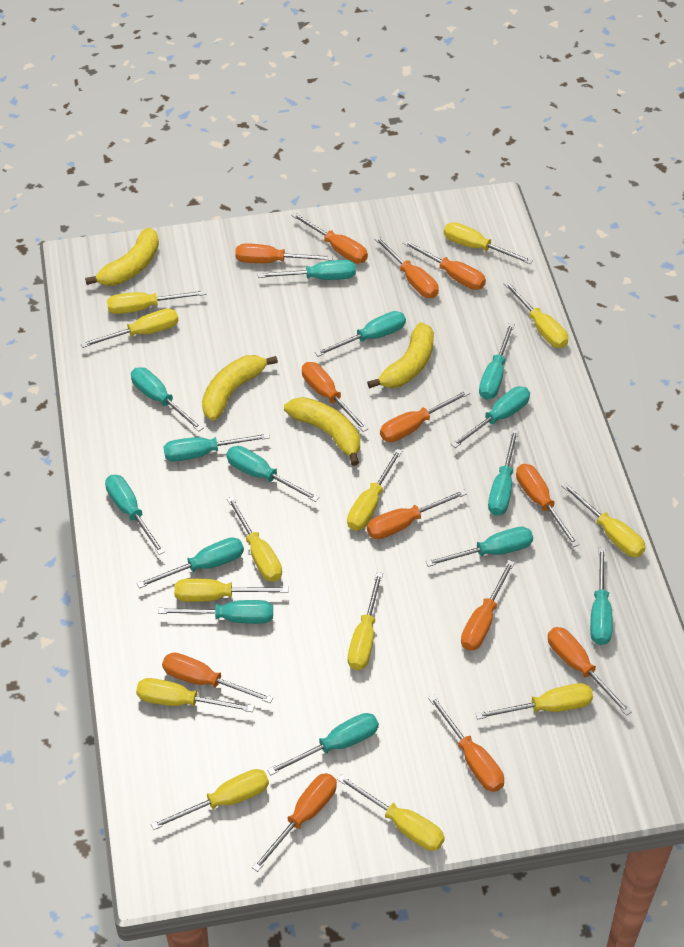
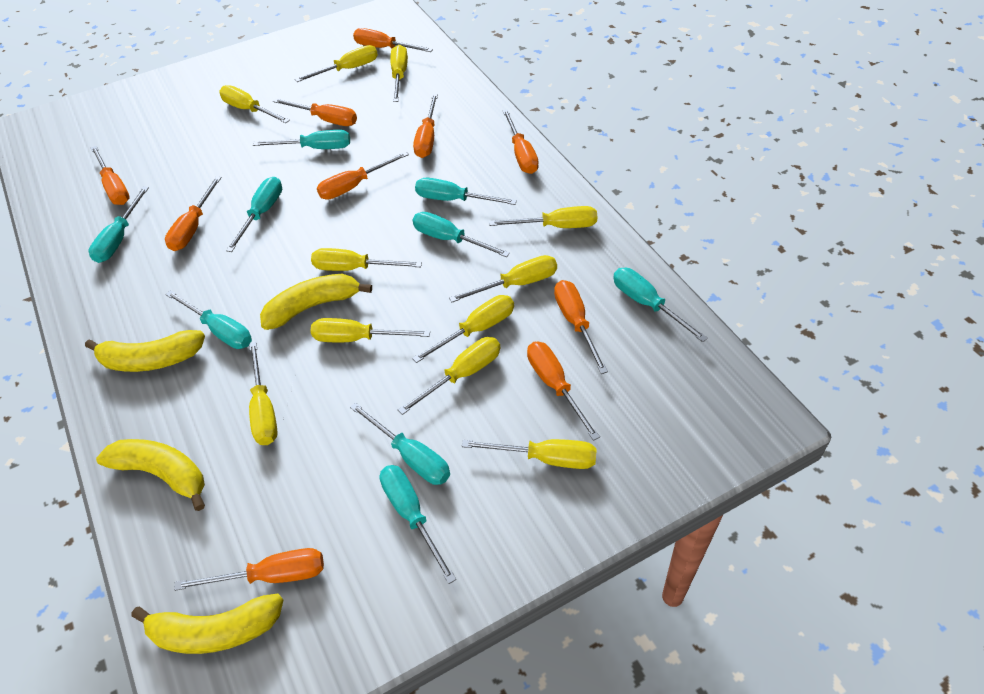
orange screwdriver: [162,653,273,703] [235,243,333,263] [252,773,337,872] [291,213,368,263] [302,362,368,432] [367,489,467,539] [374,236,439,298] [380,389,470,442] [403,240,486,290] [428,695,504,792] [461,560,515,651] [516,464,579,547] [548,627,632,716] = 13 -> [91,146,130,205] [165,176,222,251] [174,548,324,591] [273,98,357,126] [317,151,409,200] [353,28,433,52] [413,94,438,158] [502,109,539,174] [527,342,600,441] [554,280,608,374] = 10
turquoise screwdriver: [105,475,165,555] [131,367,203,432] [137,537,244,588] [158,600,273,624] [163,433,270,462] [226,446,319,502] [258,260,356,280] [267,713,379,776] [315,311,406,357] [426,527,533,567] [451,386,530,448] [479,323,515,400] [488,429,519,516] [590,548,613,645] = 14 -> [89,186,149,263] [165,290,252,349] [226,177,282,252] [253,130,350,149] [350,402,450,485] [380,465,456,584] [413,212,510,257] [415,178,517,205] [613,268,708,342] = 9
yellow screwdriver: [81,308,179,348] [107,290,207,314] [136,678,254,712] [151,769,269,830] [174,578,289,602] [227,496,282,582] [337,774,445,851] [347,449,402,530] [348,572,383,670] [444,222,533,264] [475,683,593,720] [503,281,568,348] [561,483,646,557] = 13 -> [219,85,290,123] [249,342,277,445] [295,45,378,82] [311,248,422,271] [311,318,430,342] [391,45,408,102] [398,337,500,415] [412,295,514,363] [449,255,557,302] [462,439,597,469] [489,206,597,228] = 11

